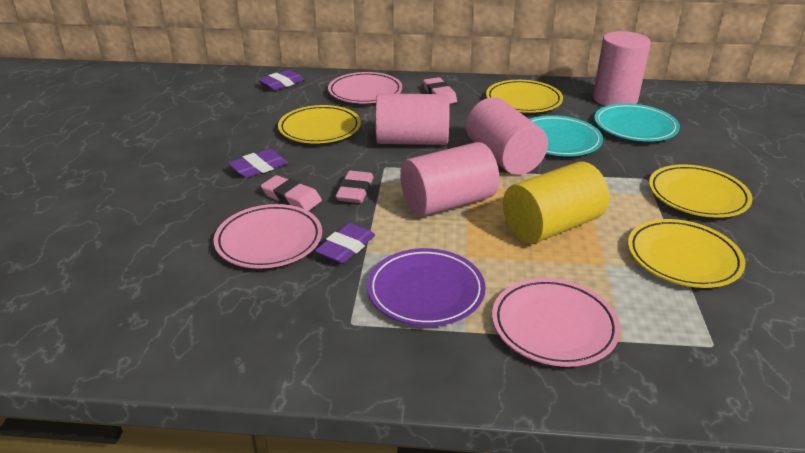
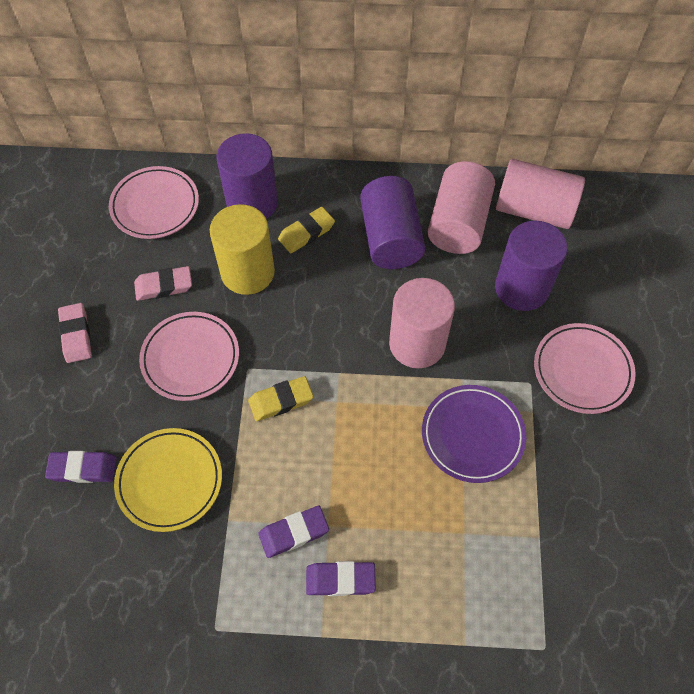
pink cylinder: [375,93,450,145] [400,142,500,217] [466,97,548,175] [593,31,651,106] = 4 -> [389,278,455,368] [428,161,495,254] [496,159,585,229] = 3
pink eraser: [261,175,322,211] [335,171,374,203] [423,77,457,104] = 3 -> [58,303,92,363] [134,266,192,301] = 2
purple cylinder: none = 0 -> [217,133,278,219] [360,176,425,269] [495,221,568,311] = 3
turquoise plate: [529,115,603,156] [594,103,680,142] = 2 -> none = 0
yellow eraser: none = 0 -> [248,376,314,421] [278,207,335,253] = 2
yellow plate: [278,105,361,144] [486,80,563,113] [628,219,745,288] [649,164,753,218] = 4 -> [114,428,222,532] = 1

